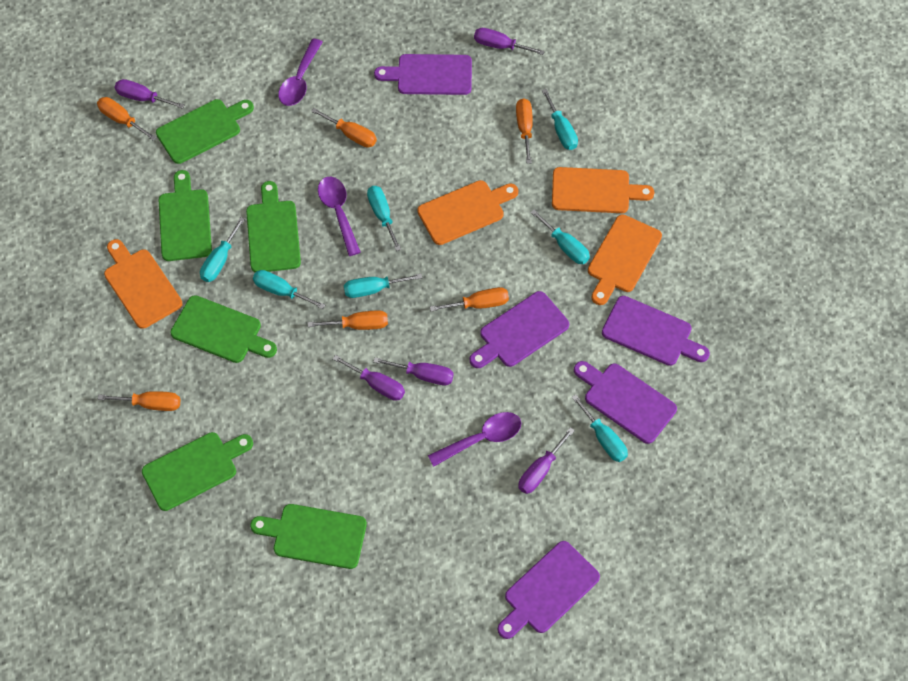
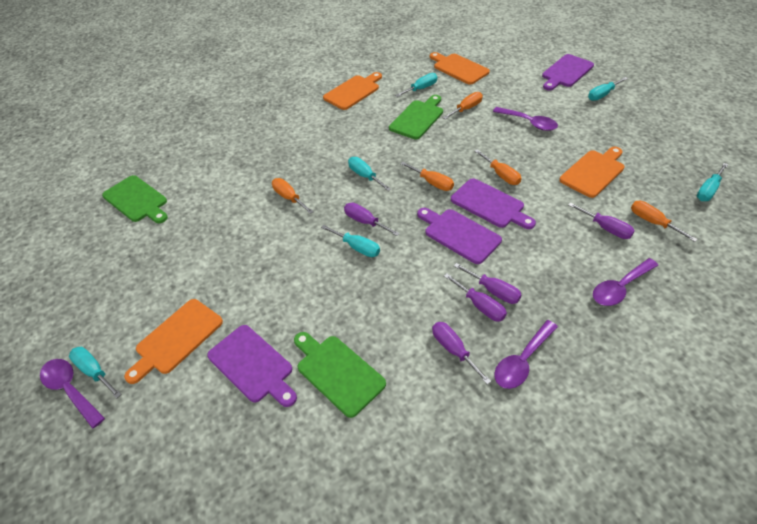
green cutting board: [142,432,253,511] [156,99,254,164] [159,170,212,261] [170,295,277,363] [246,181,301,272] [250,504,367,569] = 6 -> [102,175,168,223] [294,332,386,418] [389,95,443,139] = 3
orange screwdriver: [97,97,157,141] [98,391,180,411] [308,310,388,330] [311,108,377,148] [430,287,509,312] [516,98,533,164] = 6 -> [272,178,314,214] [401,162,454,191] [443,92,483,119] [474,149,521,185] [631,201,698,242] = 5
purple cutting board: [374,54,472,95] [470,291,569,368] [498,541,600,639] [574,361,677,444] [602,296,710,366] = 5 -> [207,325,297,407] [417,208,502,264] [451,178,536,229] [542,54,594,91] = 4
purple spoon: [278,39,323,106] [318,177,361,256] [428,412,521,467] = 3 -> [40,359,105,429] [493,107,558,131] [494,320,558,389] [593,258,658,306] = 4
turquoise screwdriver: [200,217,245,282] [253,270,325,309] [344,274,422,298] [367,186,401,251] [531,209,590,264] [542,89,578,150] [572,394,628,462] = 7 -> [69,347,122,398] [321,225,380,257] [348,157,391,191] [395,73,437,97] [588,77,628,101] [697,163,728,201] = 6

